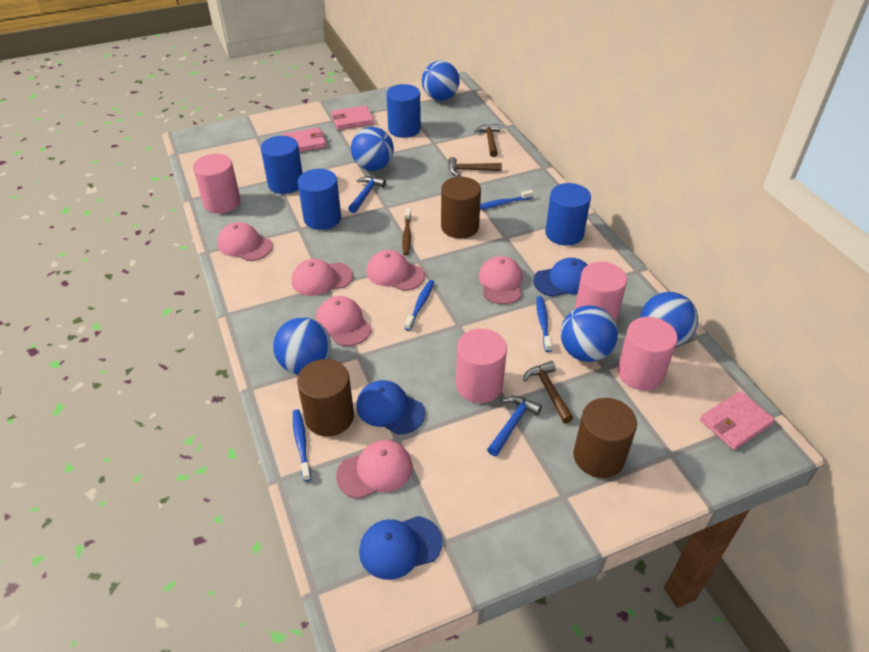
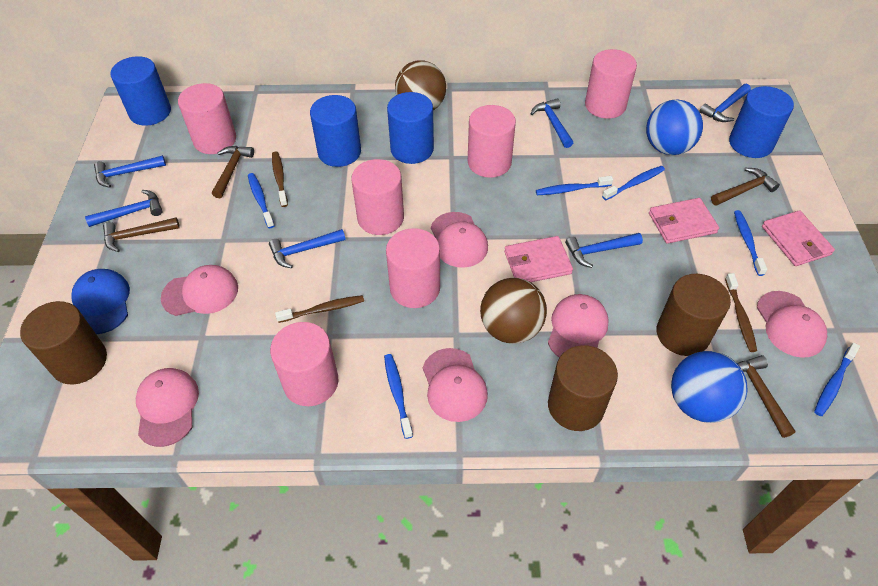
blue ball: [273,317,331,374] [351,127,394,171] [422,61,460,101] [560,305,618,362] [640,292,698,346] = 5 -> [646,99,703,155] [671,351,747,423] = 2
blue cap: [356,380,425,435] [359,516,442,580] [533,258,587,297] = 3 -> [71,269,130,334] = 1
blue hammer: [348,176,386,213] [487,396,542,456] = 2 -> [85,190,162,227] [94,155,166,188] [269,229,346,268] [530,98,573,148] [565,233,643,268] [699,84,751,122] = 6
blue toothbrush: [293,409,311,482] [404,280,434,331] [480,190,533,210] [536,296,552,352] = 4 -> [248,173,275,228] [384,354,413,439] [536,176,613,195] [602,166,665,200] [734,210,767,276] [814,343,860,416] = 6
brown ball: none = 0 -> [395,60,446,110] [480,278,547,344] = 2
brown hammer: [448,157,502,176] [474,124,500,157] [523,361,573,424] = 3 -> [103,217,180,252] [212,146,254,198] [711,168,780,206] [737,355,795,438] = 4
brown toothbrush: [402,208,411,256] = 1 -> [272,152,288,207] [275,295,364,323] [725,273,757,352] = 3
pink cylinder: [193,154,241,214] [456,328,507,403] [575,262,627,323] [617,317,678,391] = 4 -> [178,83,236,154] [270,322,339,406] [351,159,404,235] [386,228,440,308] [468,105,516,178] [585,49,637,119] = 6

